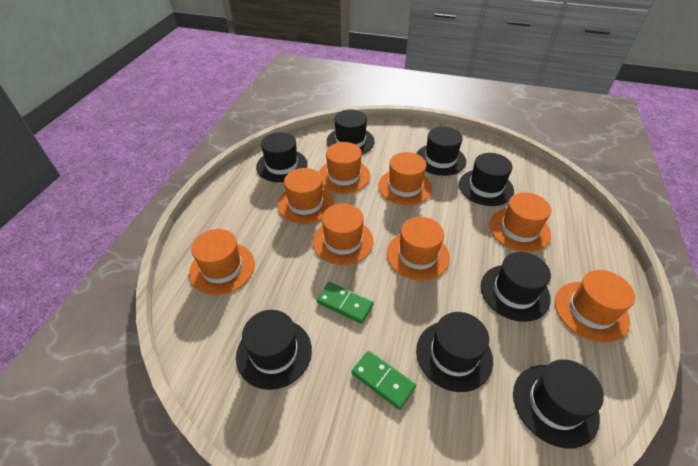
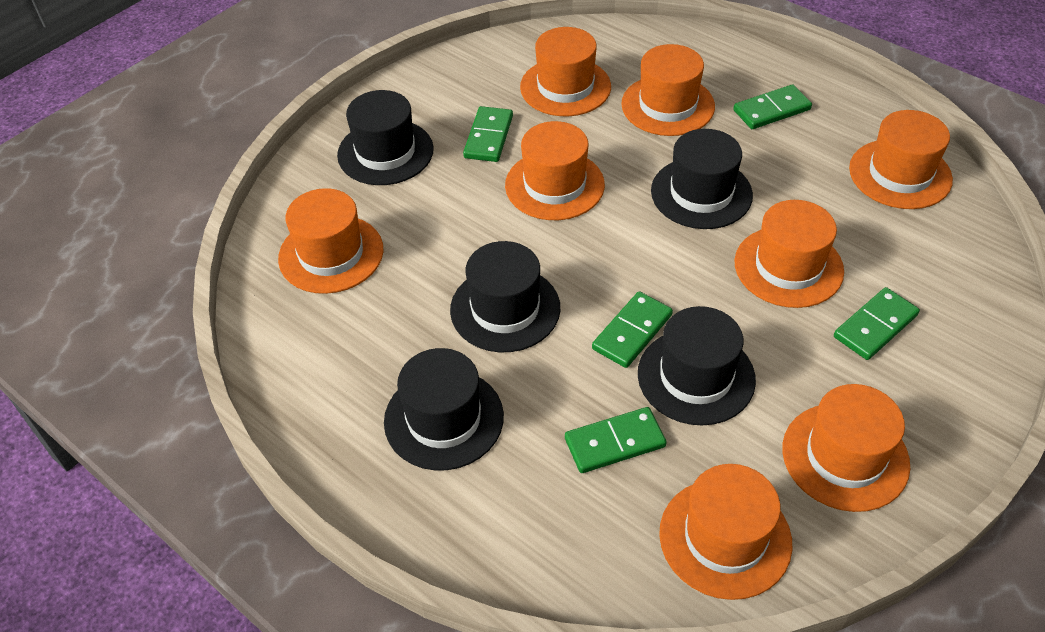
black hat: [236,310,312,390] [256,132,308,182] [327,109,375,154] [416,126,466,176] [416,312,493,392] [459,153,514,206] [481,252,551,322] [513,359,604,449] = 8 -> [337,90,434,185] [384,348,504,470] [450,241,560,352] [638,306,756,425] [651,129,753,229] = 5
green domino: [317,282,374,324] [351,351,416,410] = 2 -> [463,106,513,162] [565,407,667,473] [592,291,673,368] [733,84,812,129] [834,287,920,360] = 5

